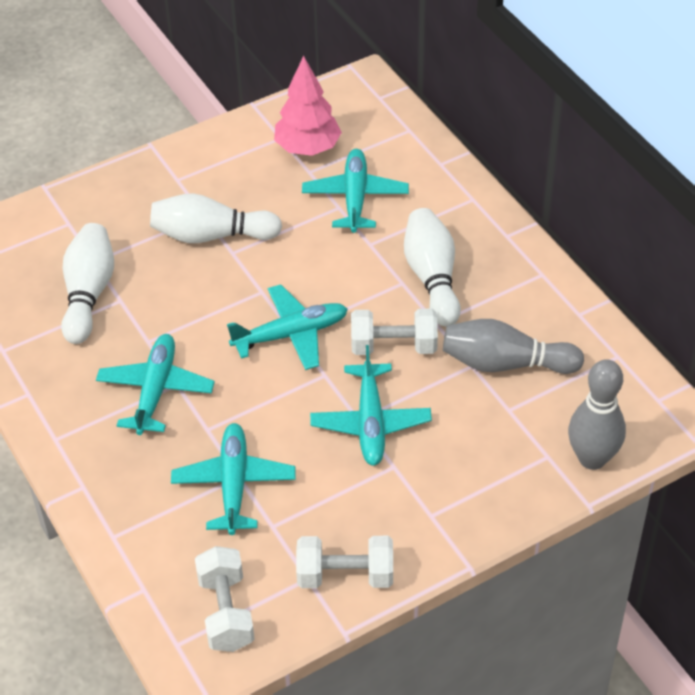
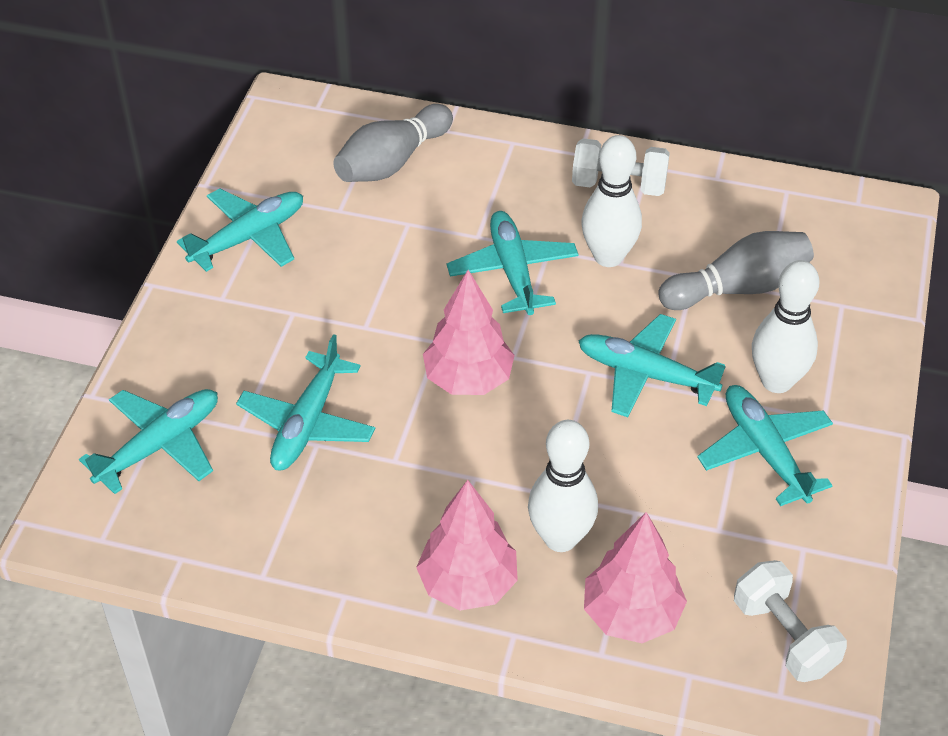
pink tree: [274,56,342,156] = 1 -> [416,480,518,611] [423,270,515,395] [584,512,687,643] = 3
turquoise plane: [96,334,215,435] [171,423,295,535] [227,284,348,370] [302,149,409,233] [310,345,432,466] = 5 -> [79,389,218,494] [177,188,303,272] [236,334,375,471] [447,211,579,315] [579,314,726,417] [697,385,833,506] = 6
white dumbbell: [195,546,255,652] [296,536,393,588] [351,309,438,355] = 3 -> [572,138,670,196] [734,560,847,682] = 2

